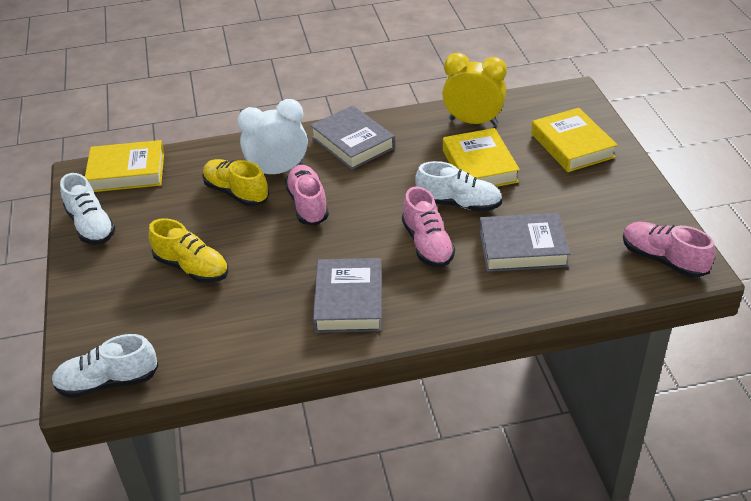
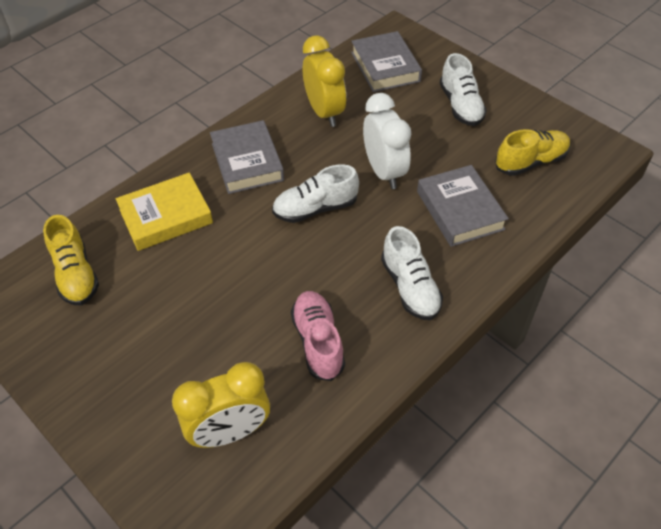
pink shoe: [285,165,329,225] [402,186,455,268] [623,222,715,278] = 3 -> [291,291,345,381] = 1
yellow book: [85,140,164,192] [443,128,520,187] [531,108,618,172] = 3 -> [116,172,213,251] = 1
yellow clock: [442,53,507,126] = 1 -> [172,362,270,448] [303,35,346,127] = 2

